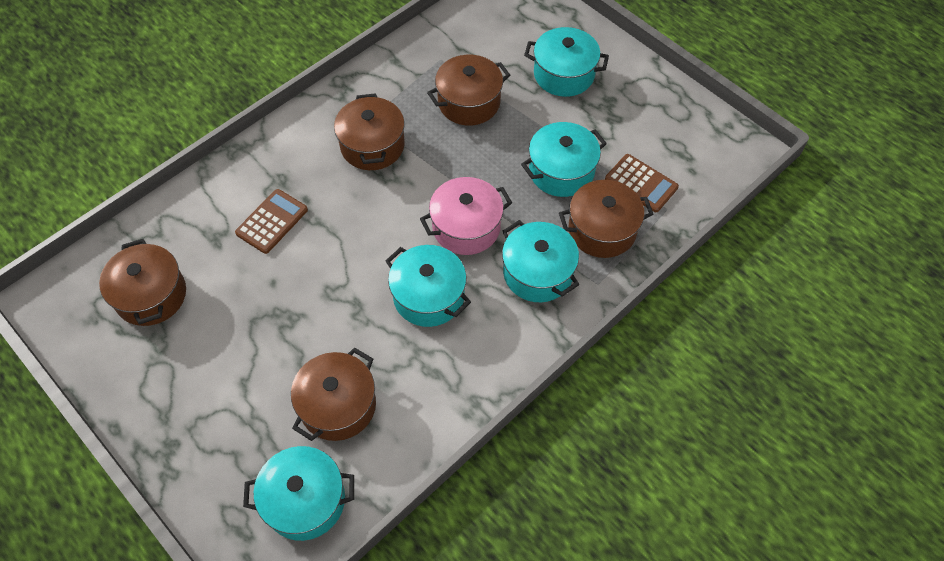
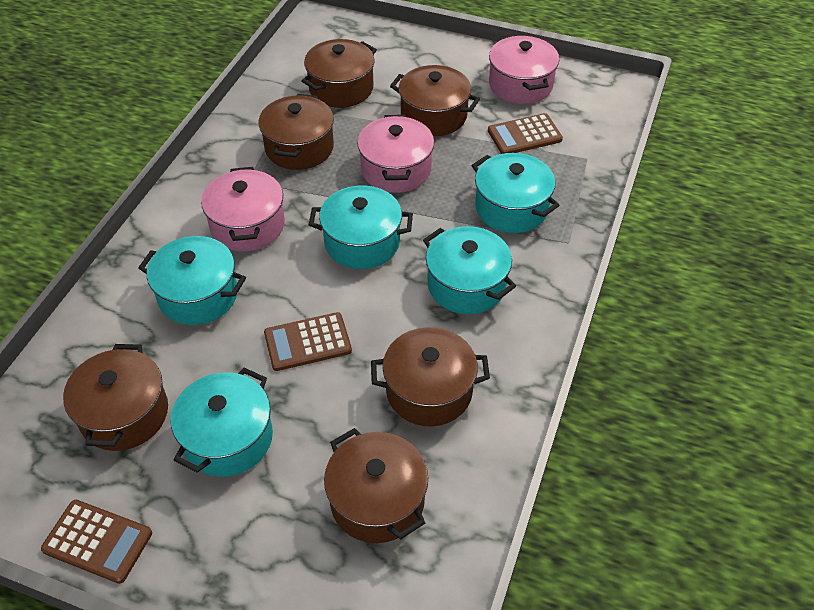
brown calculator: [235,189,308,254] [605,154,679,212] = 2 -> [41,500,152,584] [264,312,352,371] [488,113,563,154] = 3
brown pot: [99,239,186,326] [291,347,376,441] [334,93,405,170] [427,55,510,126] [559,180,653,258] = 5 -> [63,344,168,451] [259,94,334,170] [301,39,377,108] [324,428,428,543] [371,327,490,426] [390,65,480,136] = 6
pink pot: [420,177,512,255] = 1 -> [201,167,285,252] [357,115,434,193] [489,35,559,104] = 3

